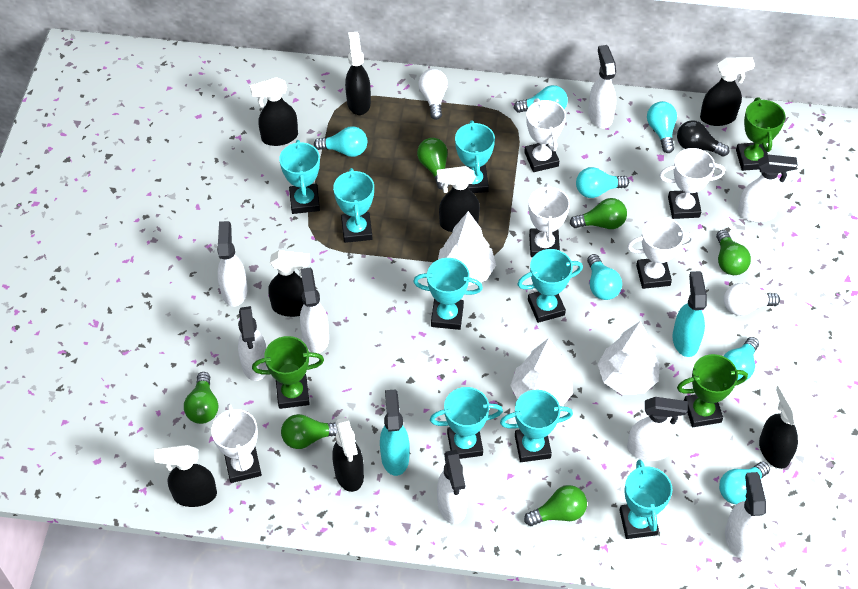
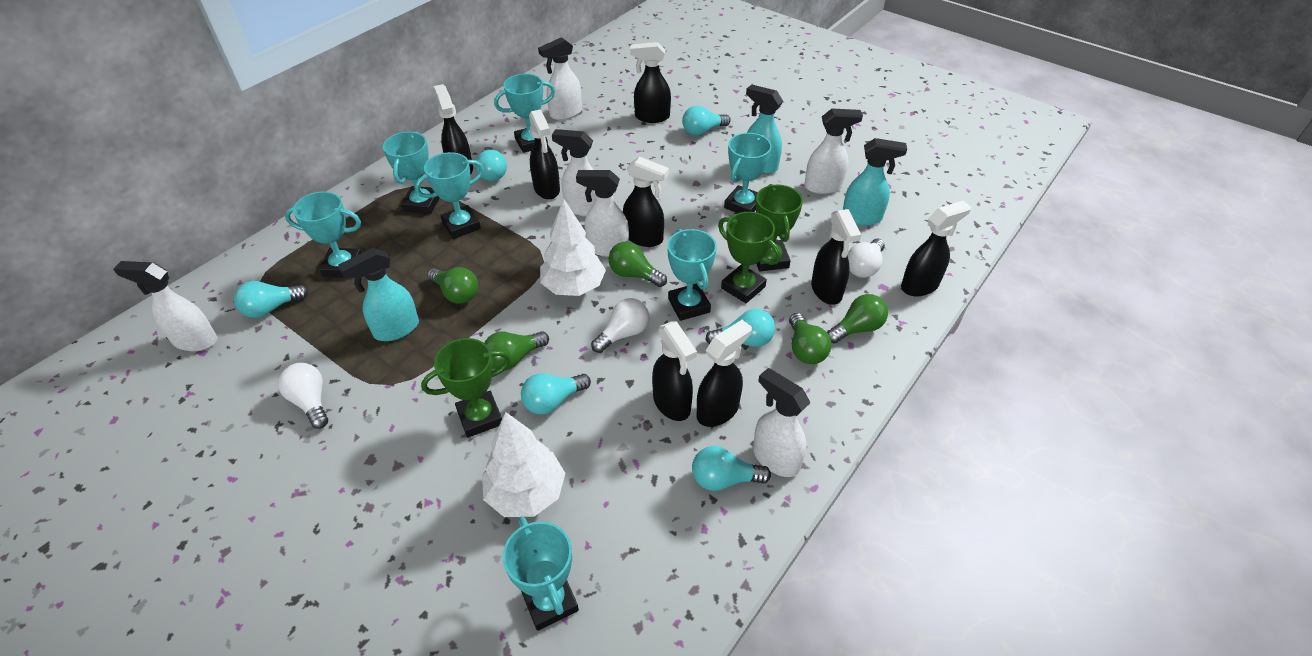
black light bulb: [677,120,730,157] = 1 -> none = 0
green light bulb: [184,372,218,424] [281,414,338,449] [417,138,449,190] [524,485,587,526] [570,198,627,229] [716,230,751,275] = 6 -> [427,267,478,304] [484,331,549,371] [608,242,667,287] [789,313,831,364] [827,294,888,343] = 5
turquoise light bulb: [314,126,367,157] [514,85,568,113] [576,167,629,198] [587,254,622,300] [647,101,677,153] [719,461,770,504] [724,337,759,381] = 7 -> [234,281,309,318] [475,147,507,181] [521,373,591,415] [682,106,731,136] [692,446,771,491] [705,309,775,347] = 6
turquoise spray bottle: [380,389,410,476] [672,271,707,357] = 2 -> [338,248,419,341] [746,84,783,174] [843,138,907,226] = 3
turquoise trophy: [279,140,320,214] [333,168,374,243] [413,258,483,330] [430,387,503,459] [455,121,495,193] [500,390,573,462] [517,249,583,323] [619,460,673,539] = 8 -> [285,191,361,277] [383,132,440,214] [415,152,484,239] [494,74,555,153] [503,516,579,631] [667,229,717,321] [724,133,772,213] = 7
white light bulb: [418,69,448,120] [724,283,780,316] = 2 -> [278,363,328,429] [591,298,649,353] [847,238,885,278] = 3
white spray bottle: [217,221,248,307] [238,306,268,381] [300,267,329,353] [437,450,468,524] [588,45,616,129] [627,397,688,461] [725,472,766,558] [738,154,797,222] = 8 -> [113,261,217,351] [538,37,582,120] [552,129,596,217] [576,170,629,257] [753,368,810,477] [804,109,863,194] = 6
white tree: [438,211,496,286] [510,338,573,406] [598,321,660,395] = 3 -> [482,412,565,517] [540,199,606,296] = 2
white trophy: [211,404,262,483] [524,98,566,172] [528,183,570,257] [627,217,695,289] [659,148,725,219] = 5 -> none = 0

